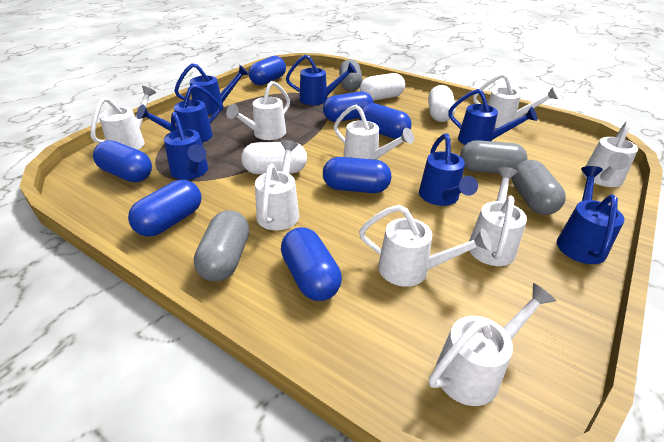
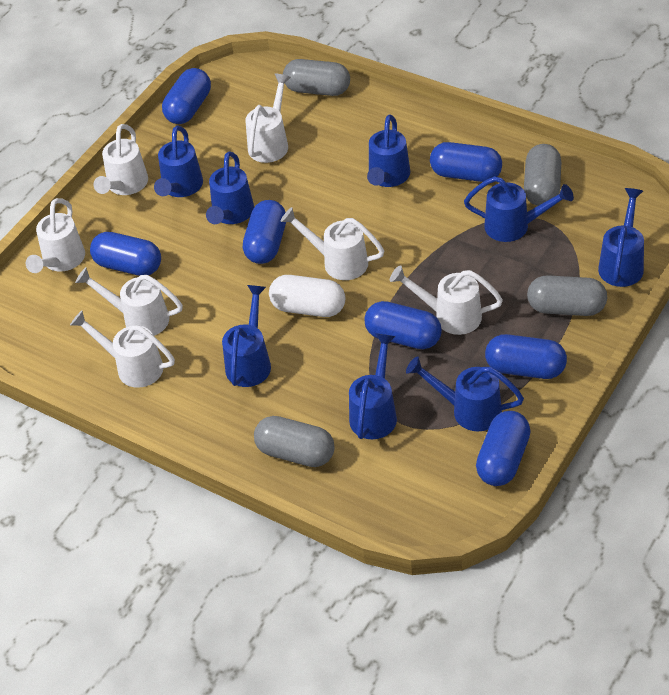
blue watering can: [136,84,221,143] [164,112,208,180] [174,63,249,115] [286,55,357,105] [419,133,478,206] [448,89,537,145] [557,166,625,264] = 7 -> [154,126,203,197] [206,151,254,224] [222,285,271,387] [349,333,397,439] [367,115,410,187] [406,356,524,431] [464,176,574,242] [598,188,644,287] = 8
white capsule: [241,142,307,174] [360,73,405,101] [428,85,456,122] = 3 -> [269,275,345,317] = 1
white watering can: [91,86,156,150] [226,81,290,140] [255,140,299,230] [334,105,414,160] [359,205,492,287] [429,283,556,406] [469,167,527,266] [473,74,558,128] [583,120,638,187] = 9 -> [26,198,85,273] [70,310,175,388] [75,267,183,336] [93,124,148,195] [245,73,291,163] [280,207,384,280] [390,265,503,335] = 7

